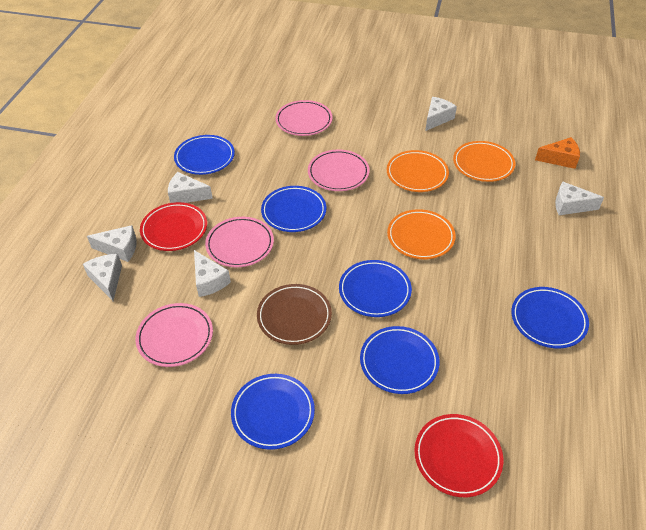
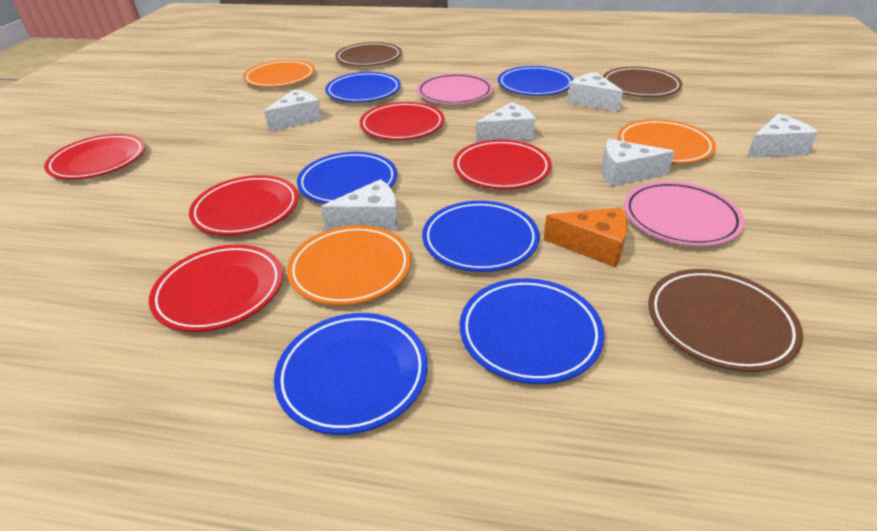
brown plate: [257,284,332,345] = 1 -> [335,42,402,66] [603,67,682,97] [648,269,803,372] = 3
pink plate: [136,303,213,367] [205,217,274,267] [275,100,333,136] [308,150,370,191] = 4 -> [417,73,493,104] [624,181,745,246] = 2
red plate: [140,202,207,251] [414,414,503,497] = 2 -> [44,134,145,180] [149,244,283,332] [189,175,299,235] [360,102,444,140] [453,140,552,189] = 5

